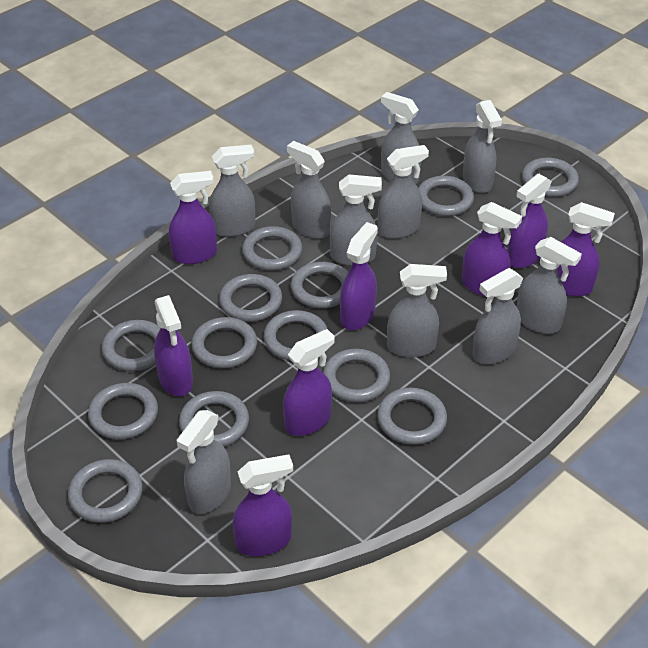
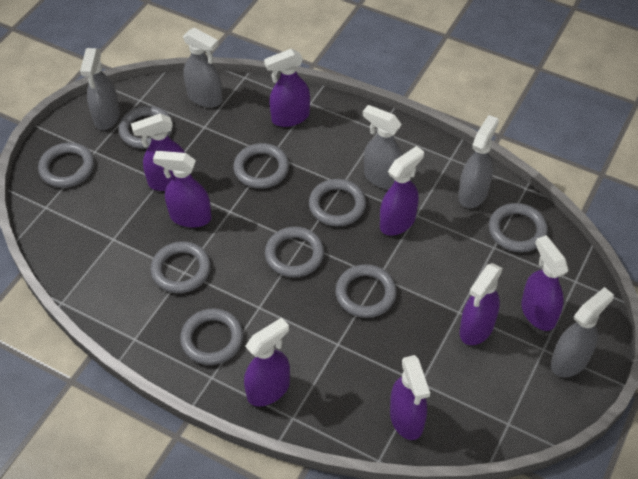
grey ring: [68,459,142,523] [88,383,158,440] [102,320,160,371] [179,391,249,447] [192,317,257,368] [219,274,282,322] [242,226,303,271] [264,310,327,361] [291,262,348,308] [323,349,390,403] [377,388,447,445] [418,176,474,216] [522,158,579,197] = 13 -> [38,142,94,188] [119,106,173,149] [151,241,211,293] [180,308,243,365] [233,143,289,189] [265,227,324,278] [309,179,366,227] [335,264,397,318] [489,203,548,252] = 9
grey spray bottle: [176,410,231,514] [209,145,255,237] [287,141,331,239] [330,174,382,266] [378,145,429,239] [381,92,421,184] [387,264,447,358] [463,100,502,193] [472,268,523,364] [517,237,582,334] = 10 -> [80,48,120,130] [183,28,223,107] [363,105,403,189] [458,115,499,208] [551,287,614,377] = 5

